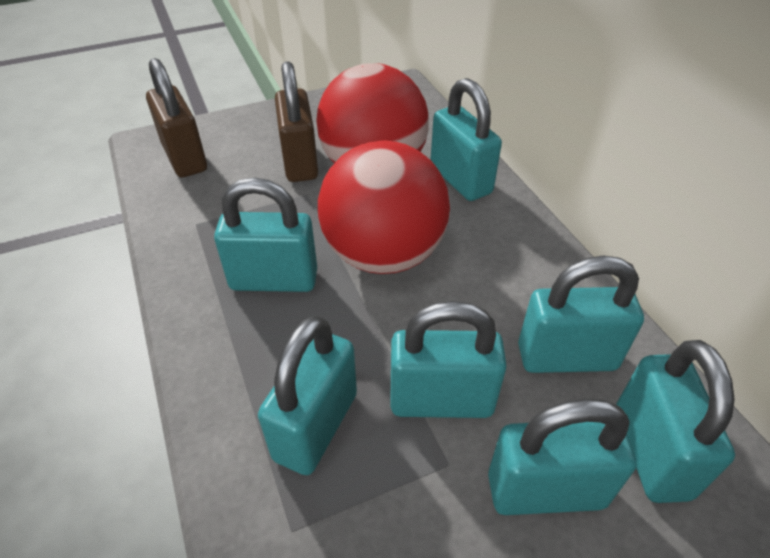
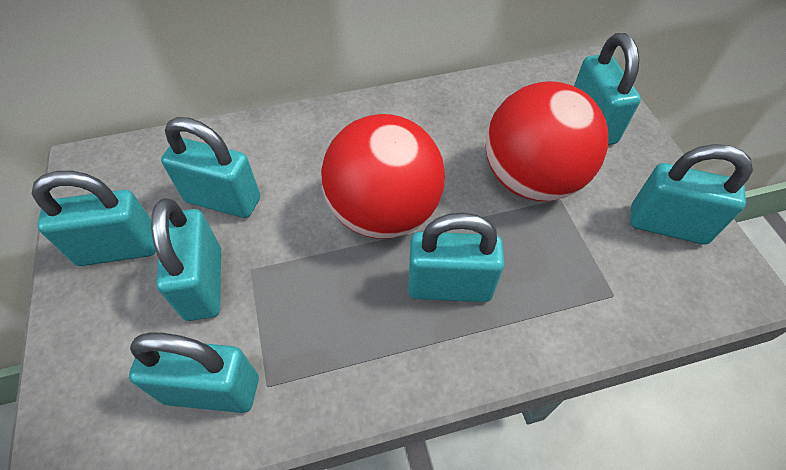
brown padlock: [146,58,207,177] [275,61,318,182] = 2 -> none = 0

